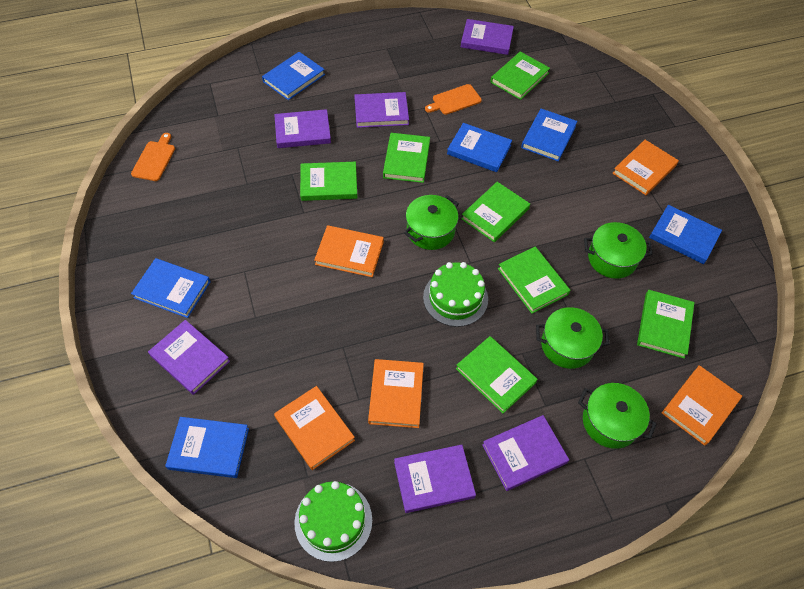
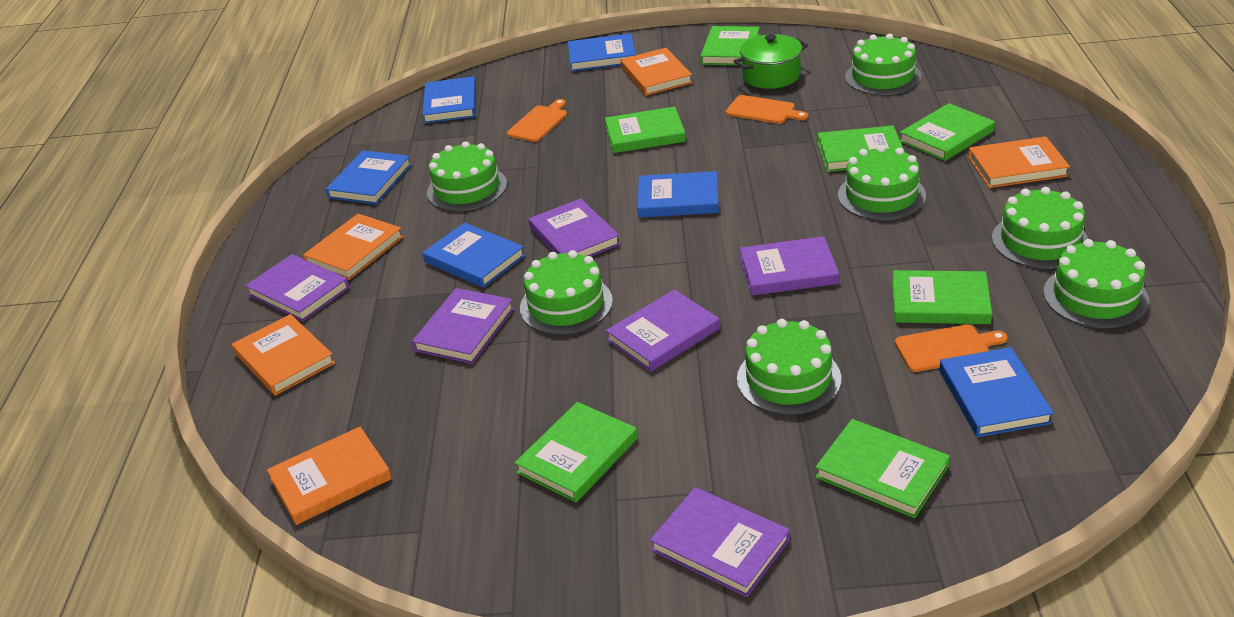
green cake: [294,481,372,562] [423,262,488,327] = 2 -> [427,141,507,211] [520,250,613,335] [737,319,841,415] [838,145,926,220] [845,34,921,95] [992,187,1089,269] [1044,239,1149,328] = 7
green pot: [404,195,459,250] [536,307,609,369] [578,383,657,449] [584,222,653,279] = 4 -> [734,34,808,89] = 1
orange cutting board: [131,133,175,181] [425,84,482,115] = 2 -> [507,99,567,142] [726,95,808,124] [895,324,1007,372] = 3

